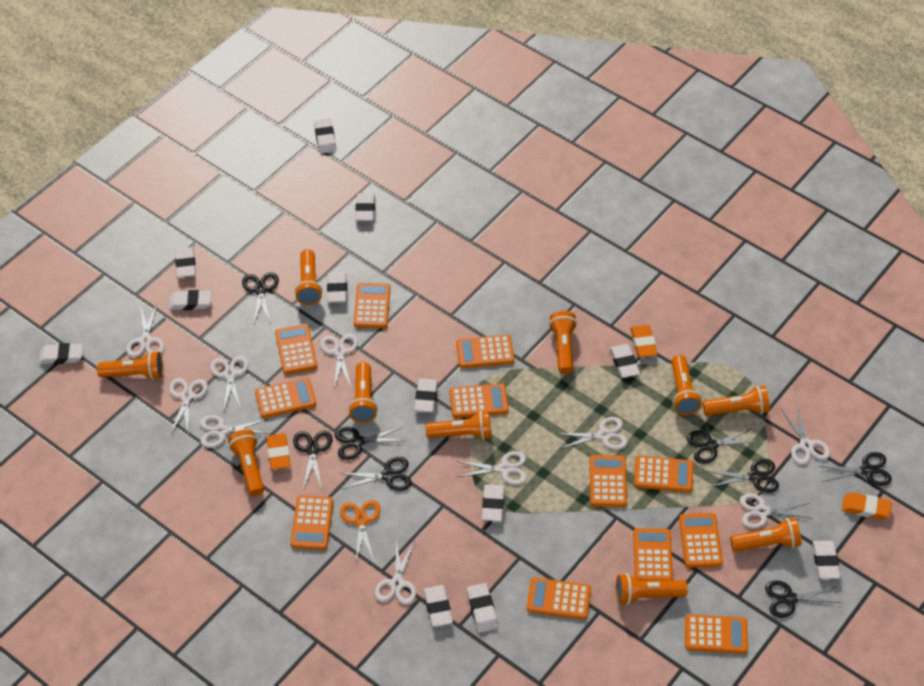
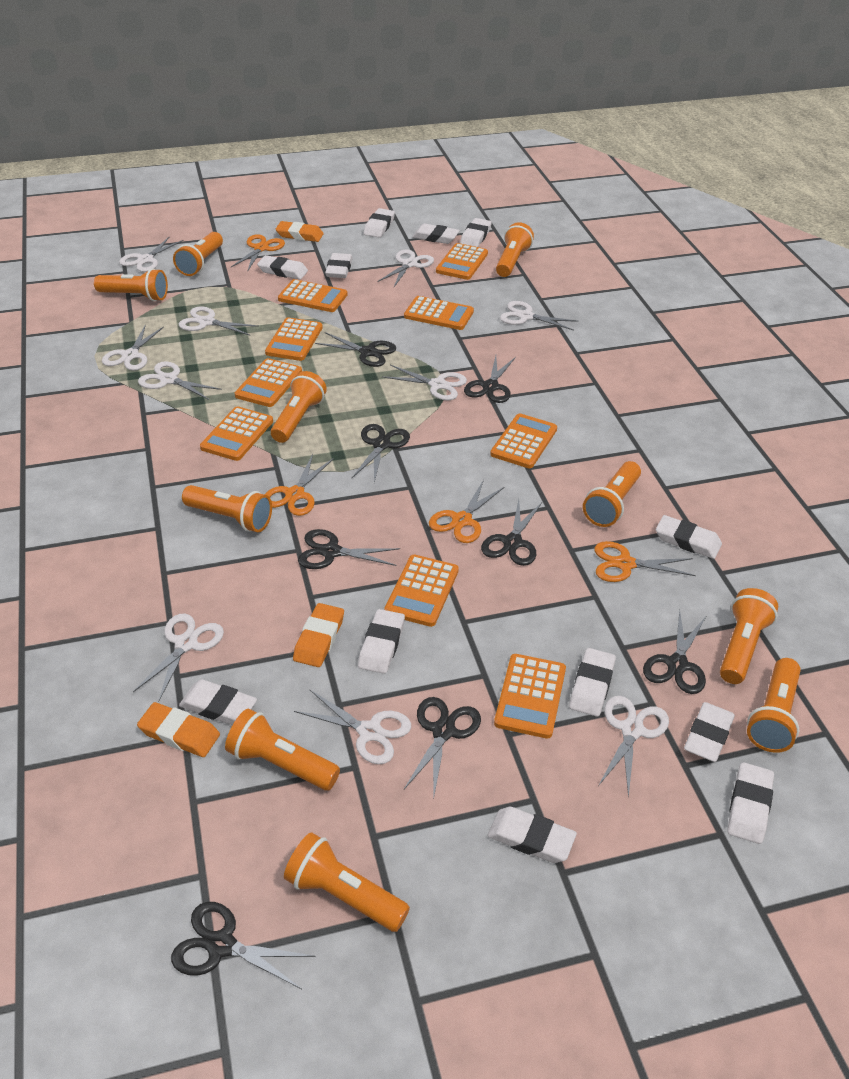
orange calculator: [255,378,316,418] [275,324,317,374] [290,495,333,550] [354,283,390,328] [449,383,509,418] [456,335,514,368] [527,577,591,620] [590,455,627,507] [633,528,673,581] [634,456,694,493] [679,513,723,568] [685,614,748,654] = 12 -> [200,406,273,461] [235,358,302,407] [265,317,323,361] [278,279,347,312] [384,555,459,627] [404,296,474,330] [436,243,488,280] [490,414,557,468] [494,654,566,739] = 9
orange scissors: [340,500,380,561] = 1 -> [231,234,285,272] [265,454,334,516] [429,480,505,543] [594,541,696,582] = 4

